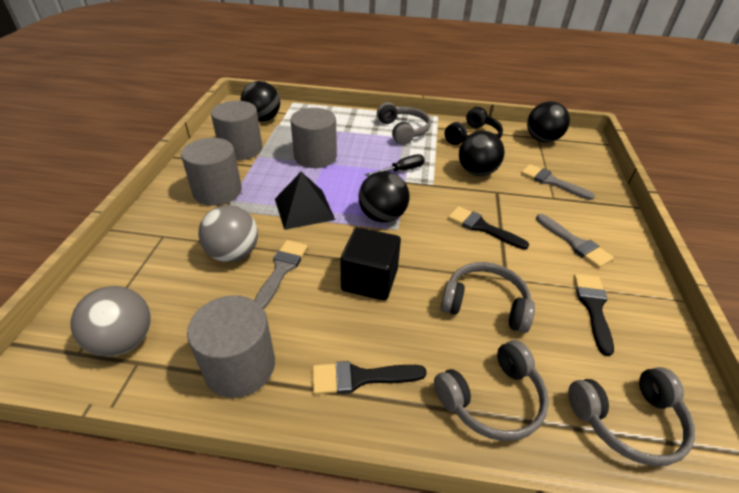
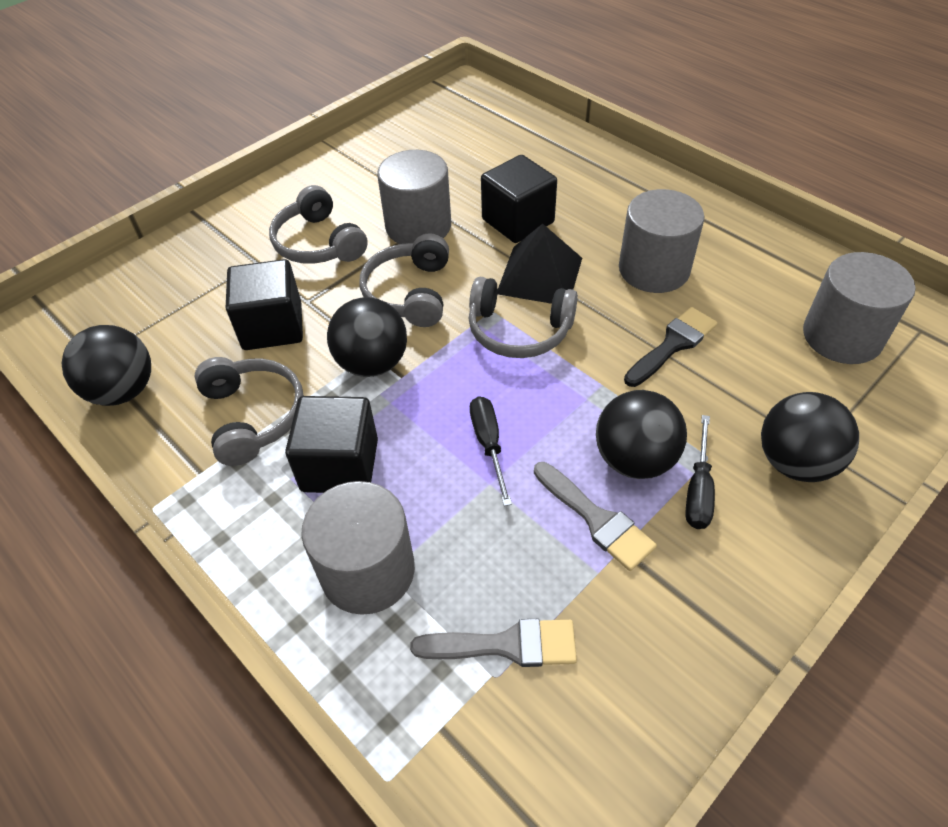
black brush: [312,361,427,394] [448,206,529,249] [574,274,614,356] = 3 -> [624,307,718,387] = 1
black cube: [340,227,401,301] = 1 -> [226,259,303,350] [285,396,378,493] [481,155,557,243] = 3
black headphones: [445,107,503,145] = 1 -> none = 0
black screwdriver: [365,154,425,177] = 1 -> [470,396,512,506] [686,415,715,529] = 2
grey ball: [70,286,151,357] [198,205,258,262] = 2 -> none = 0
grey brush: [254,240,308,309] [521,164,595,200] [536,214,614,268] = 3 -> [410,619,577,667] [534,462,657,571] = 2

